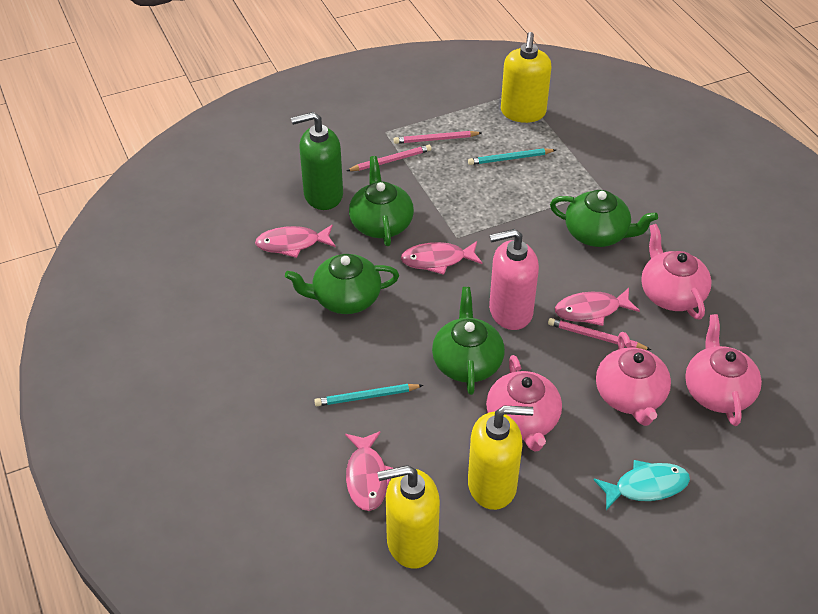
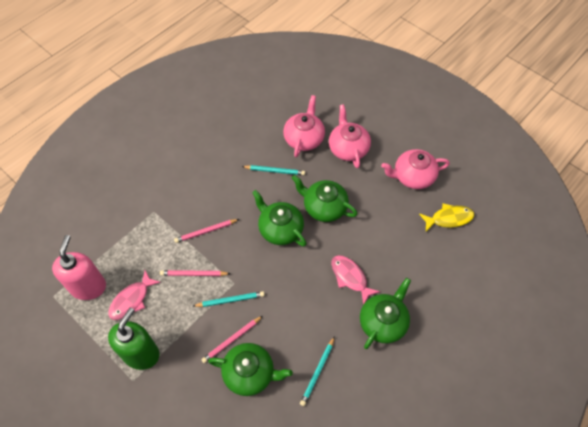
pink fish: [255,225,336,258] [345,431,393,511] [401,241,482,275] [555,288,640,326] = 4 -> [108,271,161,320] [331,255,380,305] = 2
pink teapot: [486,355,562,452] [596,332,671,426] [641,224,712,320] [685,314,762,426] = 4 -> [283,95,325,157] [329,104,371,168] [381,149,450,189] = 3
turquoise fish: [594,460,690,510] = 1 -> none = 0
turquoise pencil: [314,384,423,406] [468,148,556,165] = 2 -> [194,291,265,307] [242,165,305,175] [300,336,335,406] = 3
yellow fish: none = 0 -> [419,203,474,231] = 1
yellow soap dispenser: [377,465,440,569] [468,406,534,510] [501,32,552,123] = 3 -> none = 0

